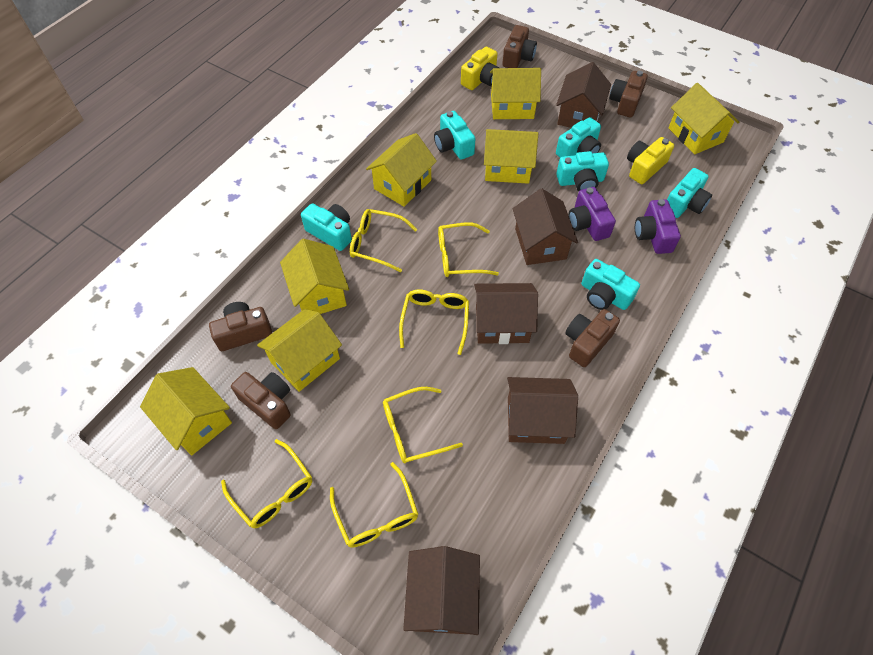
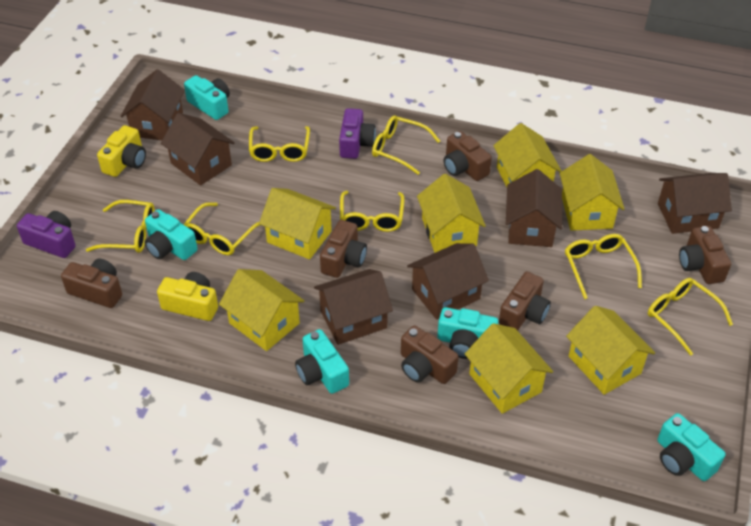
brown camera: [209,302,272,351] [231,372,291,429] [502,25,537,68] [565,309,620,367] [609,71,648,118] = 5 -> [61,259,122,308] [320,220,367,278] [401,325,459,384] [444,131,492,181] [499,272,551,331] [679,226,731,284] = 6
brown house: [403,546,480,635] [474,283,538,344] [507,377,578,444] [512,189,578,265] [556,62,611,128] = 5 -> [121,69,185,140] [161,113,235,186] [314,269,393,345] [407,243,489,320] [506,169,562,247] [658,173,732,234] = 6
turquoise camera: [301,203,352,251] [434,111,475,160] [556,117,601,158] [556,151,609,192] [581,259,640,310] [667,168,712,218] = 6 -> [145,209,198,260] [184,75,230,120] [295,329,349,394] [437,307,499,359] [657,413,726,481] = 5
yellow glasses: [221,439,312,528] [330,462,418,548] [350,209,418,272] [383,387,463,464] [399,289,469,355] [438,223,499,277] = 6 -> [86,200,155,253] [183,202,260,255] [249,126,310,162] [340,191,405,232] [372,116,440,175] [565,234,642,299] [648,278,733,356] = 7

